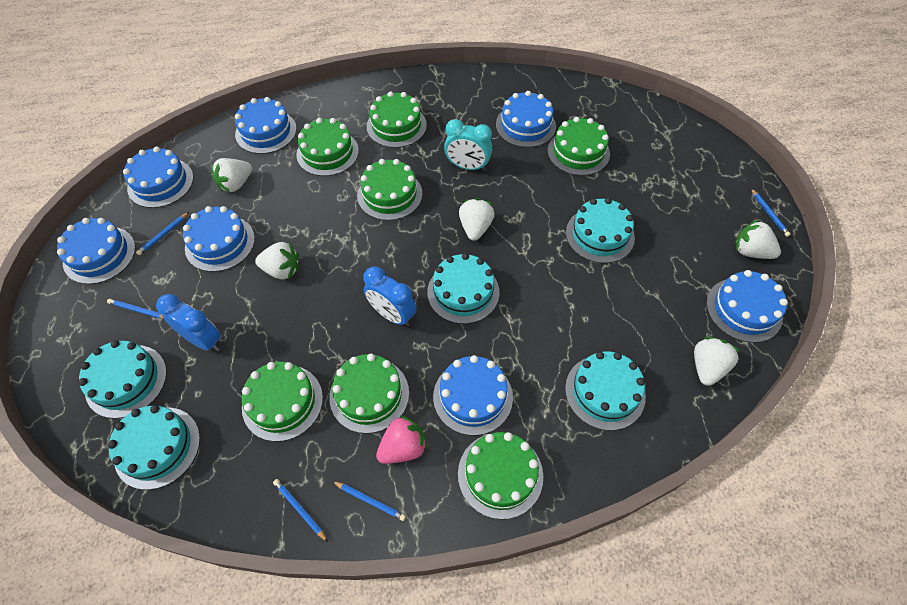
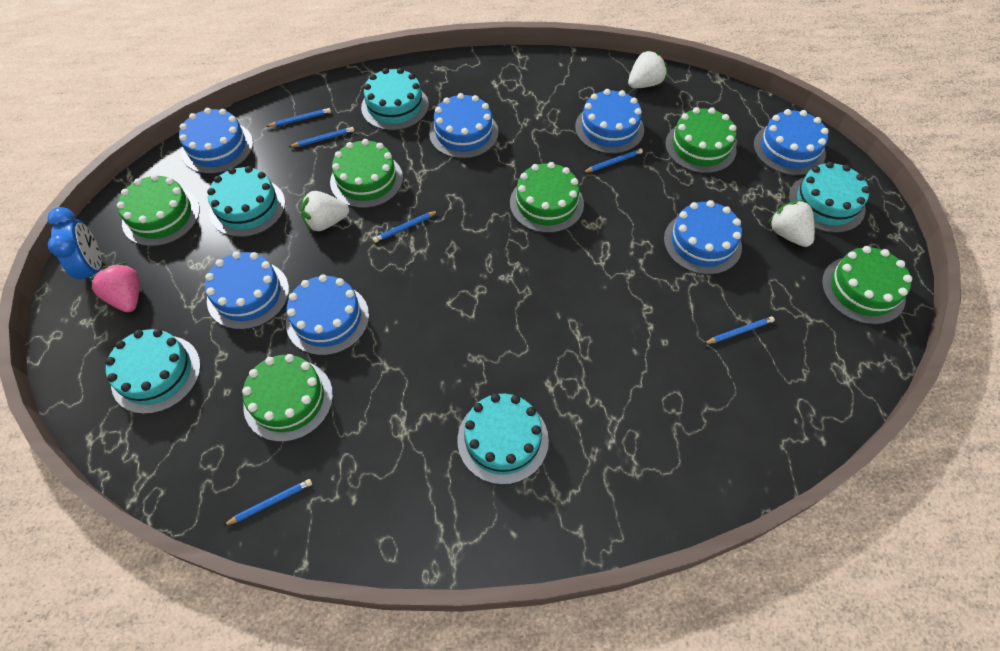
blue clock: [156,294,221,351] [363,266,416,326] = 2 -> [47,207,102,284] = 1
blue pencil: [107,299,164,319] [136,212,189,255] [273,479,328,542] [332,481,406,521] [751,189,791,237] = 5 -> [223,479,312,526] [266,108,331,127] [289,127,354,147] [373,211,438,243] [582,149,643,173] [704,316,775,344] = 6
green cake: [242,362,323,442] [296,118,359,176] [329,354,409,434] [357,159,423,221] [367,91,427,148] [458,432,543,519] [548,117,610,176] = 7 -> [117,174,200,246] [242,354,333,442] [330,139,403,208] [510,162,584,233] [665,107,737,173] [822,246,912,325] = 6
turquoise clock: [444,119,493,171] = 1 -> none = 0
white strawberry: [211,158,252,193] [255,242,299,279] [459,198,495,241] [694,337,740,386] [735,219,781,259] = 5 -> [301,191,349,231] [628,50,667,88] [768,200,815,247] = 3

